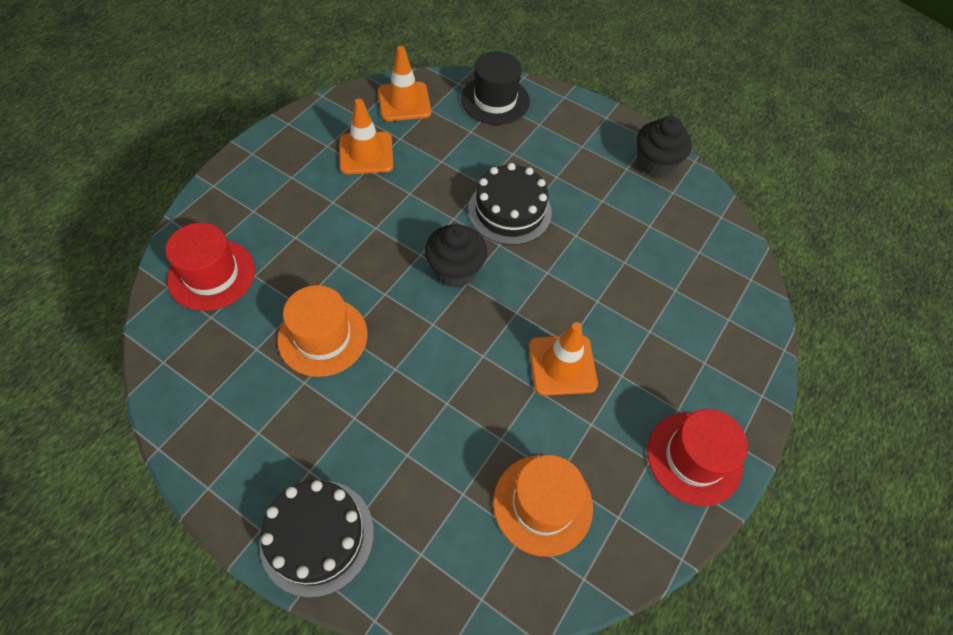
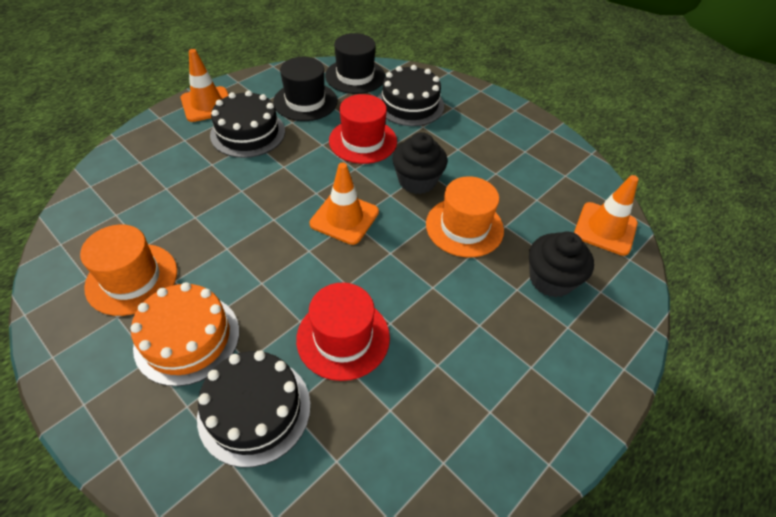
black cake: [259,480,374,598] [468,163,552,245] = 2 -> [197,350,311,467] [210,90,285,158] [378,65,444,126] = 3
black hat: [461,51,530,125] = 1 -> [273,57,337,121] [325,33,385,94] = 2
orange cake: none = 0 -> [130,282,239,386] = 1

